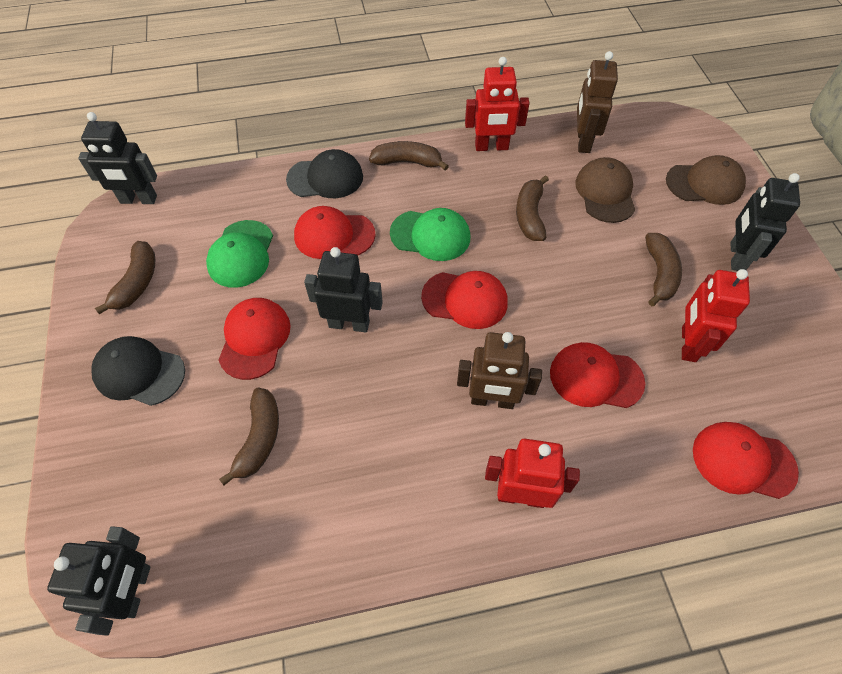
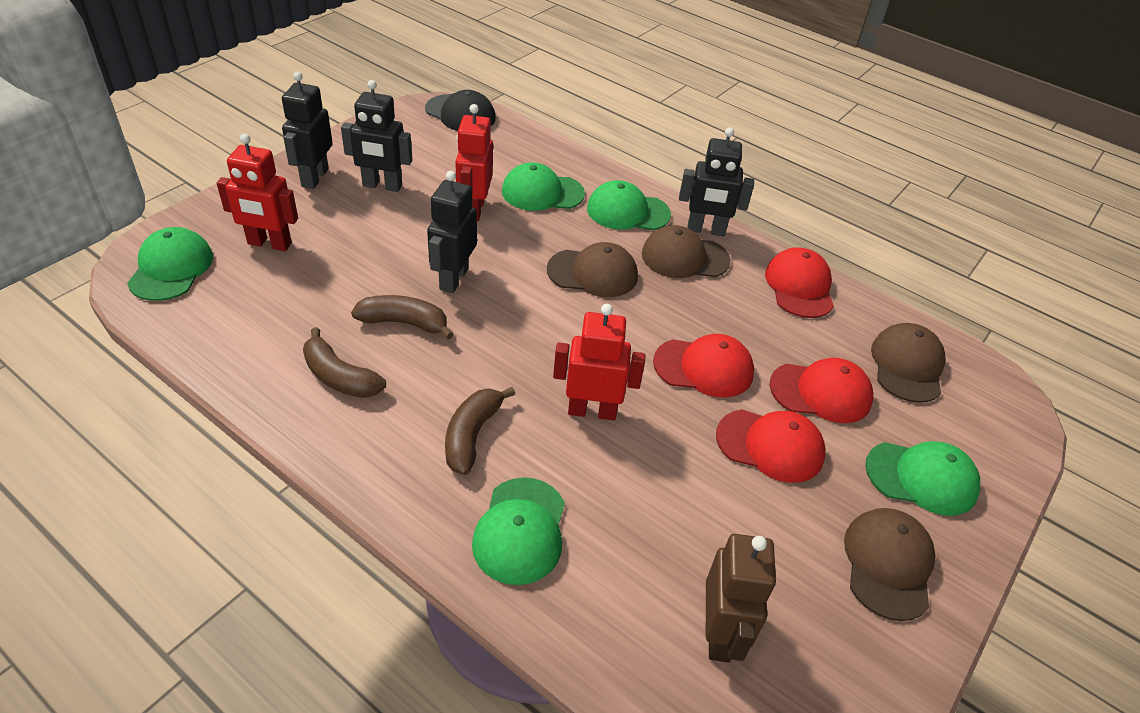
black cap: [91,336,185,406] [286,149,363,198] = 2 -> [425,90,496,131] = 1
brown banana: [95,241,156,314] [219,388,279,485] [369,141,449,171] [516,175,549,241] [645,233,682,306] = 5 -> [303,327,386,398] [351,295,454,339] [445,387,515,475] = 3
brown cap: [575,157,635,223] [666,155,746,205] = 2 -> [547,242,638,297] [642,225,731,278] [844,508,935,621] [871,323,945,403] = 4
brown robot: [457,332,542,409] [577,51,618,153] = 2 -> [706,534,776,662] = 1
green cap: [206,220,273,288] [390,208,470,261] = 2 -> [127,227,213,301] [472,477,565,585] [502,162,585,211] [587,180,671,230] [865,441,980,516] = 5
red cap: [219,298,291,380] [294,206,375,259] [421,271,508,329] [550,342,645,408] [693,422,799,499] = 5 -> [653,334,754,398] [716,409,826,483] [765,247,834,318] [770,358,873,423] = 4

